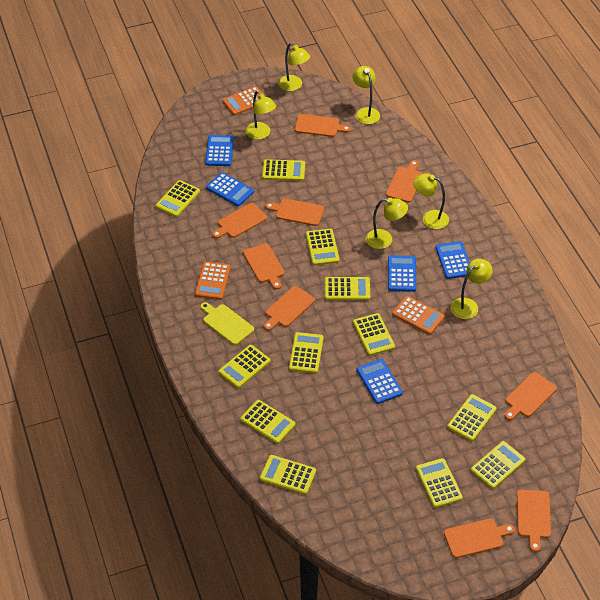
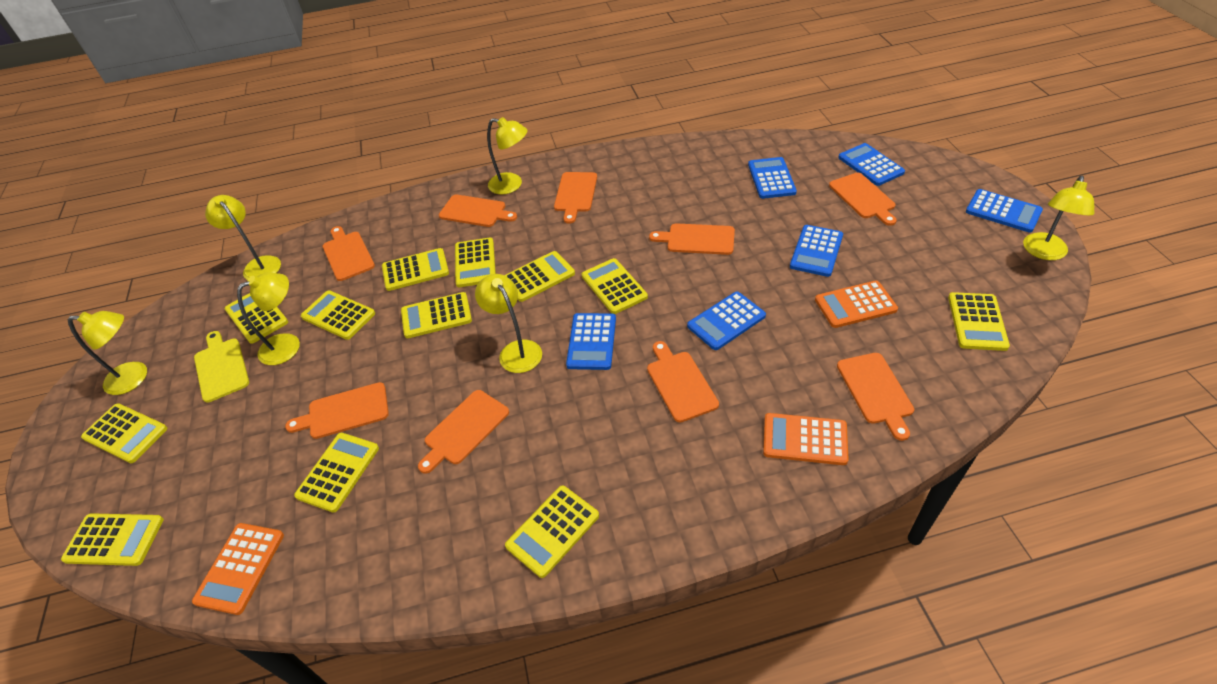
blue calculator: [205,135,234,166] [206,172,254,206] [357,359,403,404] [388,255,416,292] [436,241,470,279] = 5 -> [566,313,616,370] [687,292,766,350] [748,157,797,199] [790,225,843,277] [838,143,905,186] [966,189,1043,233] = 6

